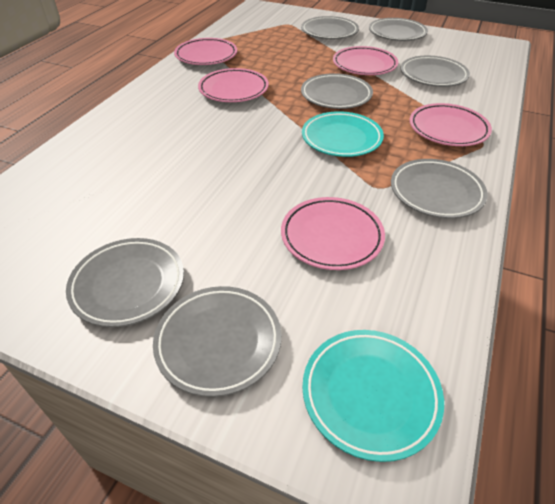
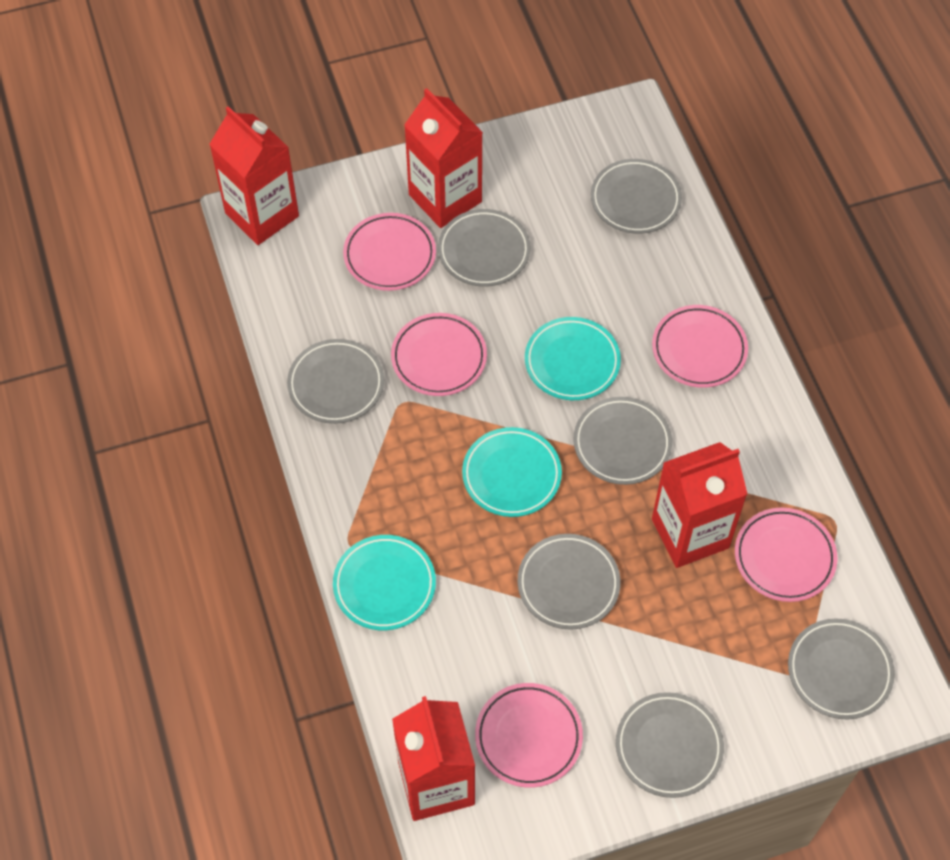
red carton: none = 0 -> [209,106,299,245] [392,696,475,821] [404,88,483,228] [652,442,747,568] = 4
turquoise plate: [302,111,384,157] [302,330,444,462] = 2 -> [333,535,436,630] [462,427,562,517] [525,317,621,400] = 3

